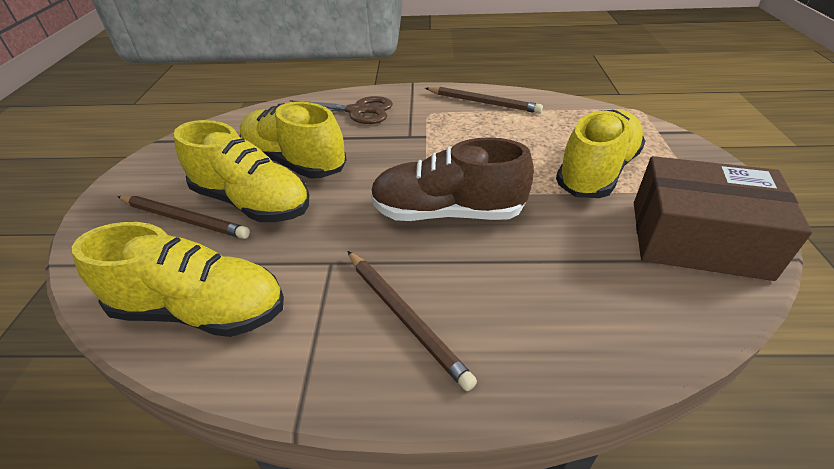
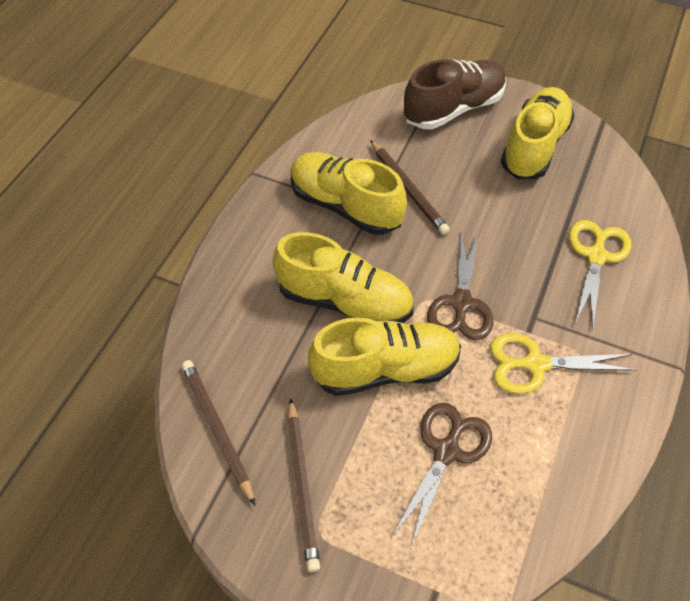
brown box: [634,156,812,281] = 1 -> none = 0
brown scissors: [290,96,393,124] = 1 -> [391,403,492,547] [427,229,493,340] = 2
yellow scissors: none = 0 -> [490,333,637,394] [569,220,631,331] = 2

